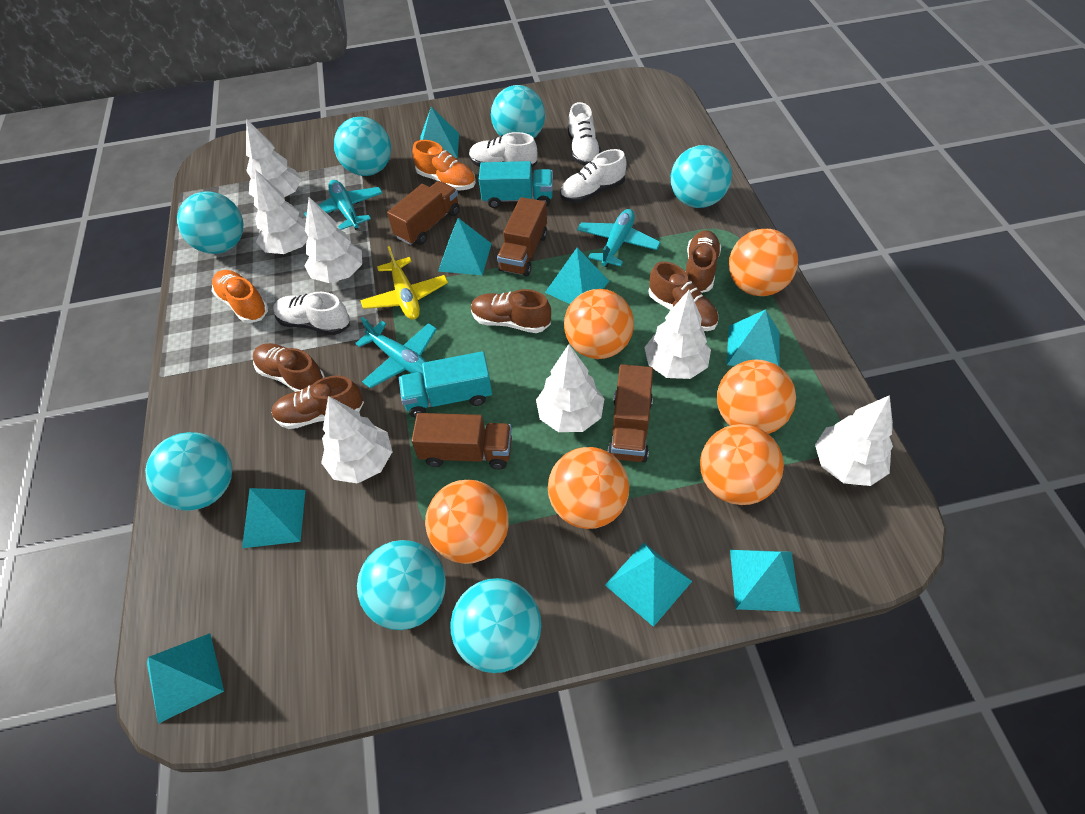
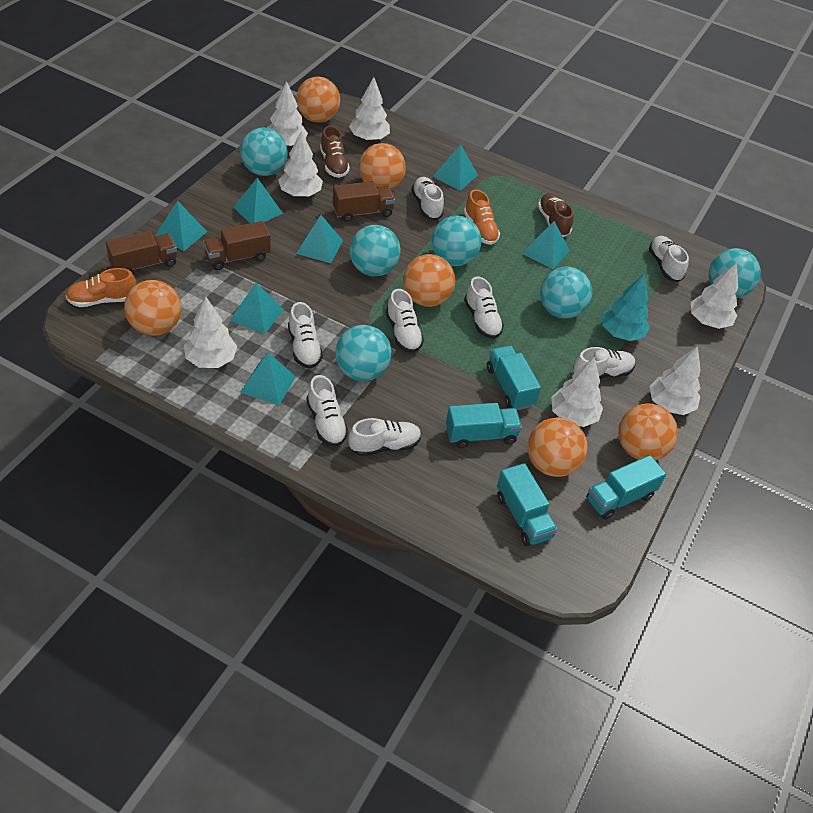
brown shoe: [253,343,325,392] [271,375,364,429] [471,289,551,333] [649,261,718,331] [686,230,721,293] = 5 -> [320,126,350,178] [538,193,573,237] = 2
brown truck: [387,181,460,245] [411,413,512,470] [497,197,547,276] [608,364,653,462] = 4 -> [106,231,177,274] [203,221,271,270] [333,181,395,222] = 3
turquoise ball: [145,432,232,510] [177,191,243,254] [334,117,391,176] [357,540,446,630] [450,578,541,673] [491,85,545,138] [671,145,732,208] = 7 -> [240,128,287,176] [335,325,392,381] [350,225,401,276] [432,216,481,266] [540,267,592,319] [709,248,761,298] = 6
turquoise plane: [304,180,383,230] [355,317,437,388] [577,209,660,267] = 3 -> none = 0
turquoise pyramid: [147,633,224,724] [242,488,305,548] [420,106,459,158] [438,218,492,275] [545,248,609,304] [605,543,692,627] [727,309,779,366] [730,550,801,612] = 8 -> [154,201,207,251] [230,282,284,334] [233,178,283,223] [240,353,296,405] [296,215,343,263] [433,144,478,191] [522,221,570,269] = 7
turquoise tree: none = 0 -> [602,274,650,341] = 1
turquoise truck: [399,351,492,418] [479,161,553,208] = 2 -> [446,403,522,448] [487,345,541,410] [497,463,558,546] [586,455,666,520] = 4
white shoe: [273,292,350,335] [469,132,537,168] [560,149,627,203] [568,102,601,166] = 4 -> [288,302,323,368] [307,375,348,447] [349,418,421,456] [386,289,424,353] [411,177,444,220] [464,277,504,339] [573,347,635,379] [649,236,689,282] = 8
yellow plane: [360,246,448,320] = 1 -> none = 0

